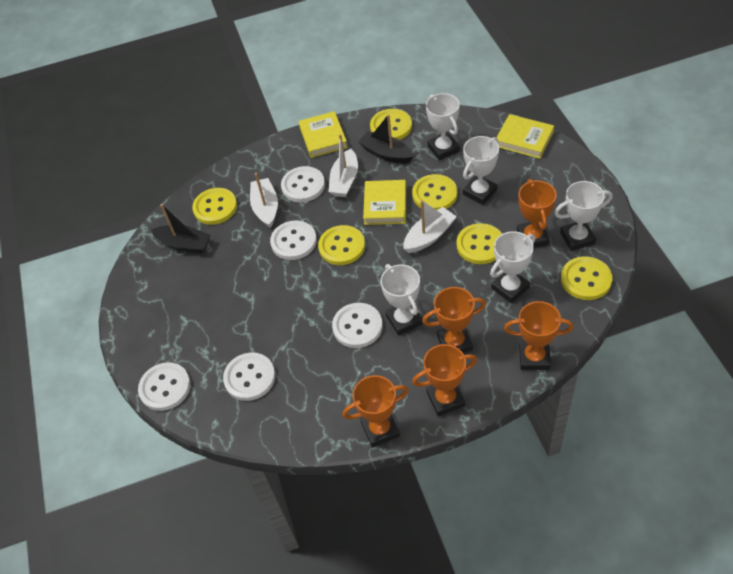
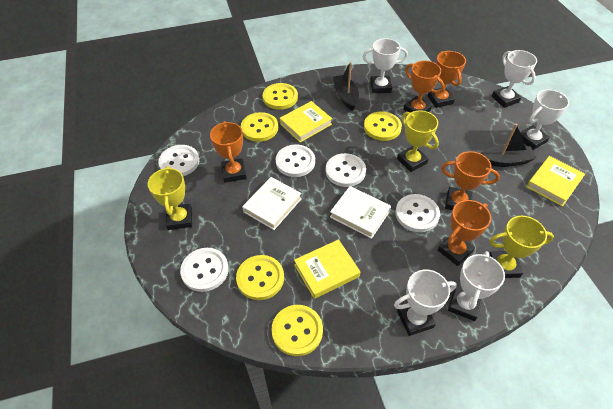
white boat: [250,173,278,228] [329,134,358,197] [403,200,457,253] = 3 -> none = 0
white book: none = 0 -> [242,177,302,230] [330,186,391,239] = 2
yellow button: [192,188,237,225] [318,225,365,265] [370,109,412,140] [412,174,457,210] [457,223,502,264] [561,256,613,300] = 6 -> [236,255,284,300] [241,112,278,142] [263,83,298,110] [271,305,323,356] [364,111,402,141] = 5
yellow trophy: none = 0 -> [148,166,192,230] [397,111,439,172] [489,216,554,278] = 3

